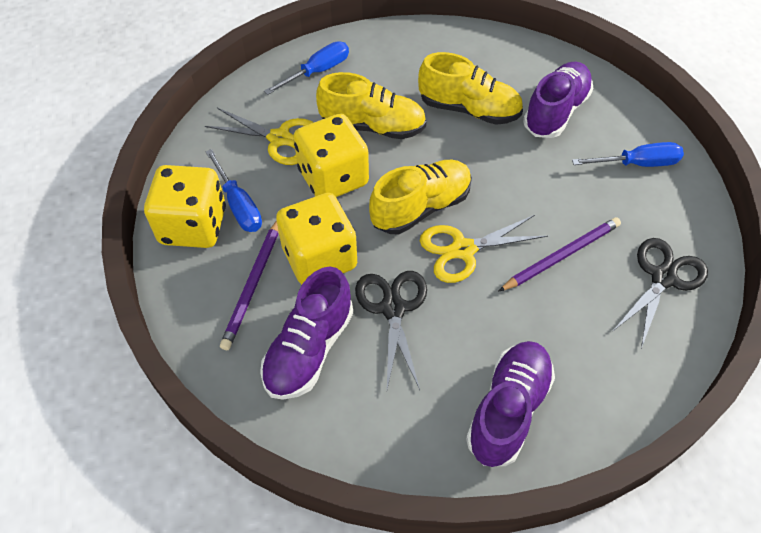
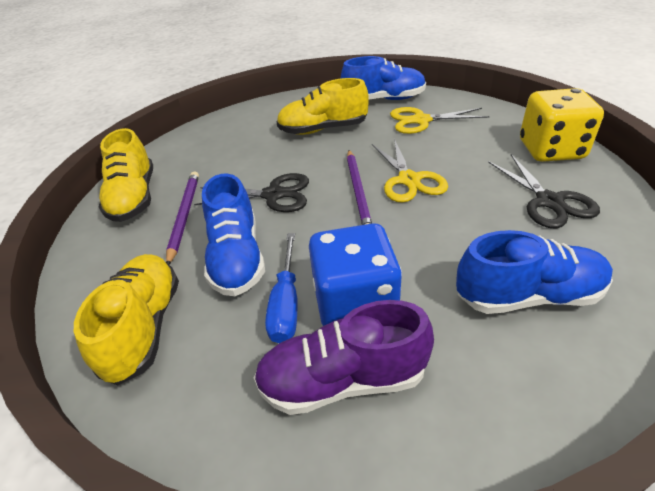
blue dice: none = 0 -> [309,223,402,326] = 1
blue screwdriver: [206,149,262,232] [264,41,349,95] [572,142,684,167] = 3 -> [265,233,298,343] = 1
blue shoe: none = 0 -> [202,173,265,296] [341,56,426,100] [456,230,613,314] = 3
purple shoe: [260,267,353,400] [466,341,555,467] [523,62,593,138] = 3 -> [254,300,434,415] = 1
yellow dice: [144,165,226,248] [276,193,357,285] [293,114,369,197] = 3 -> [520,88,604,162] = 1

